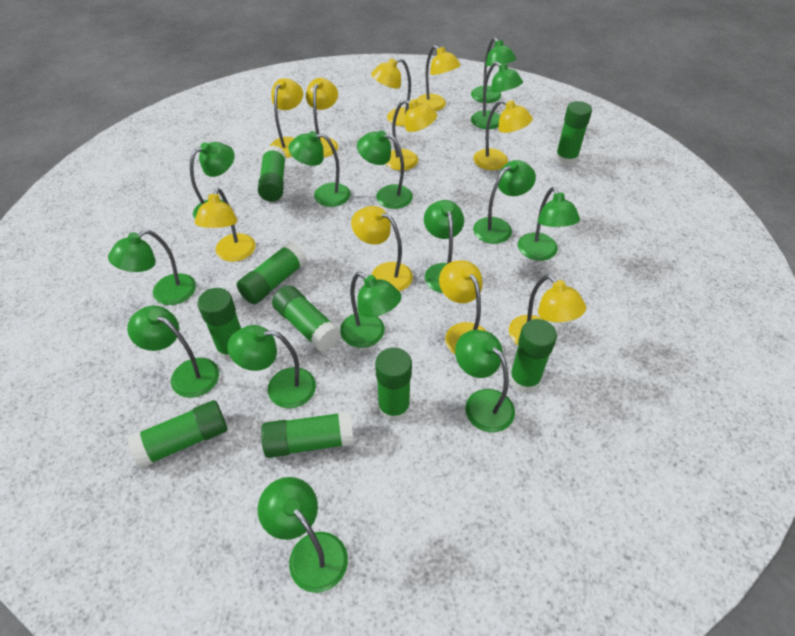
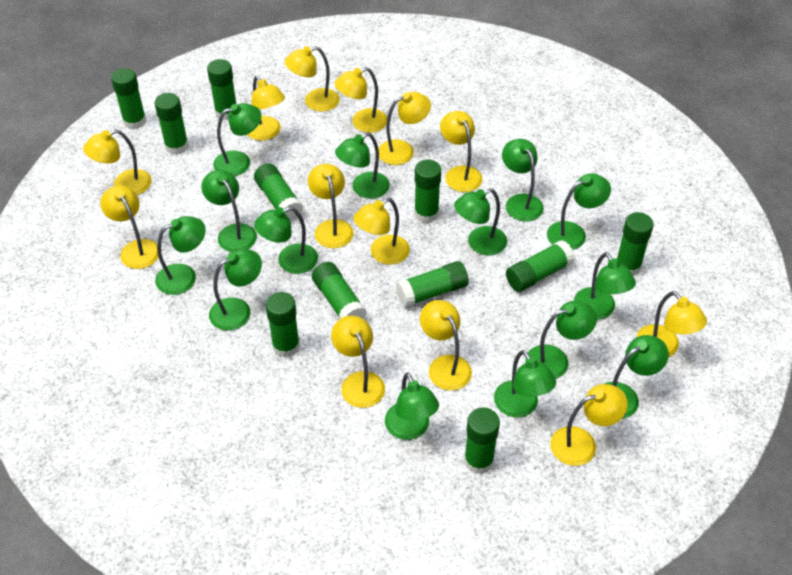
green glue stick: [128,400,227,468] [198,288,241,361] [237,242,307,304] [258,145,286,201] [261,411,354,458] [272,286,341,352] [375,347,412,422] [509,319,557,393] [555,101,592,166] = 9 -> [111,68,146,129] [154,93,189,155] [207,59,236,120] [254,163,303,222] [266,292,300,358] [312,262,367,319] [396,261,469,307] [414,160,441,223] [464,407,500,474] [506,240,575,292] [616,212,654,276] = 11
yellow lamp: [195,188,256,262] [270,78,303,158] [306,78,338,157] [351,206,413,291] [371,58,411,126] [386,99,437,171] [416,45,460,111] [439,261,487,354] [473,100,533,170] [509,275,586,345] = 10 -> [83,129,152,195] [100,185,159,269] [247,76,285,141] [285,46,340,112] [308,164,354,248] [331,316,385,408] [334,67,387,133] [353,198,410,265] [378,92,431,165] [420,300,472,391] [440,111,482,192] [550,384,628,466] [636,291,707,357] = 13

